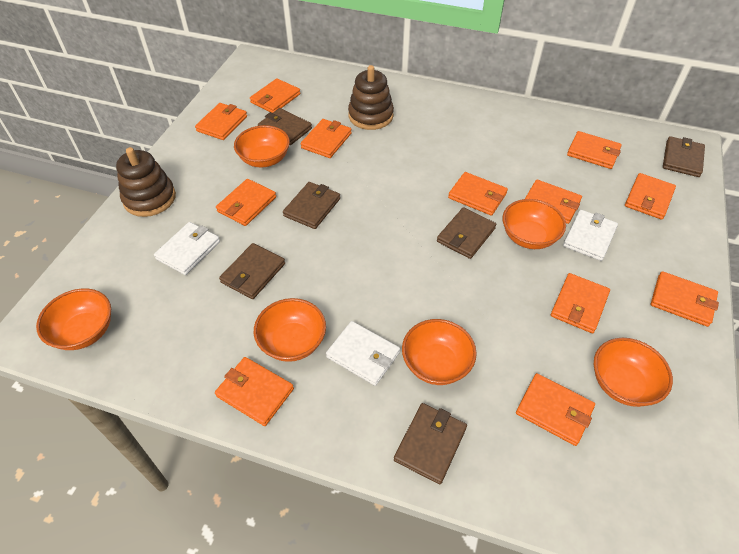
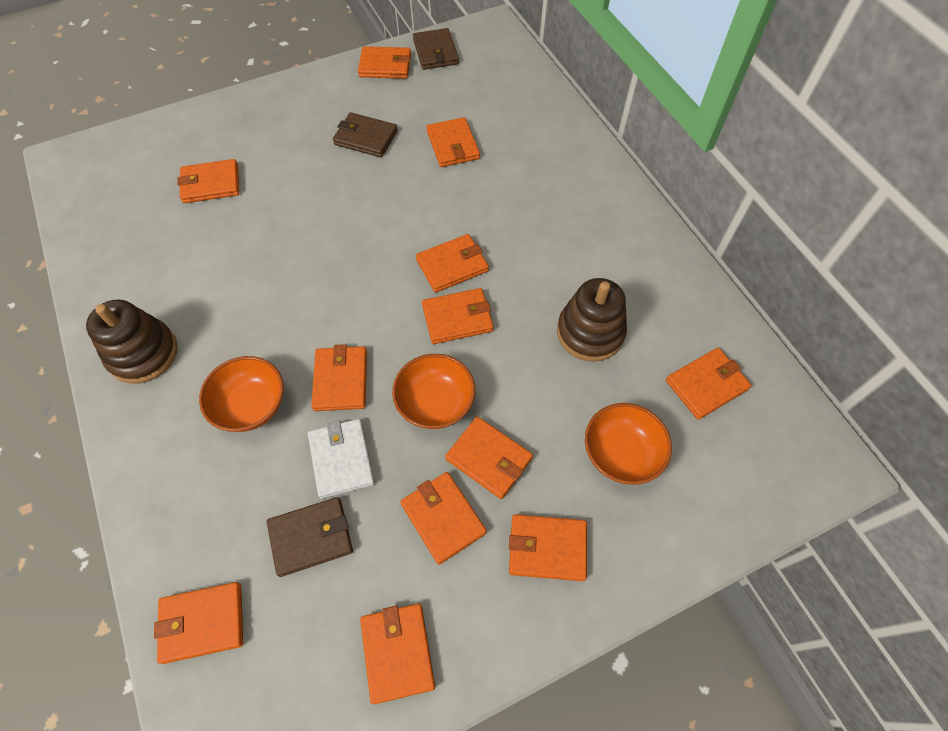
brown wallet: [219,243,285,299] [258,108,312,145] [283,182,340,229] [394,403,467,484] [437,207,496,259] [663,136,705,177] = 6 -> [267,497,353,577] [333,112,398,158] [413,28,459,70] = 3
orange bowl: [36,288,111,350] [234,125,290,167] [254,298,326,362] [402,319,477,385] [503,199,566,249] [594,338,673,407] = 6 -> [199,356,284,432] [392,354,475,429] [585,403,672,485] = 3
white wallet: [154,222,220,275] [326,321,400,386] [563,210,618,261] = 3 -> [308,419,375,499] = 1

